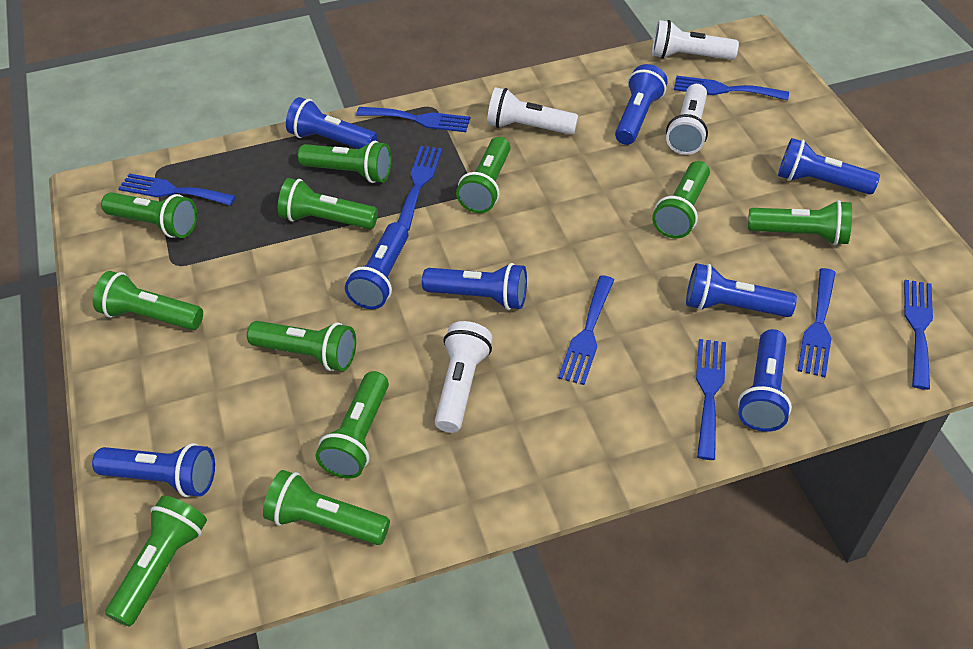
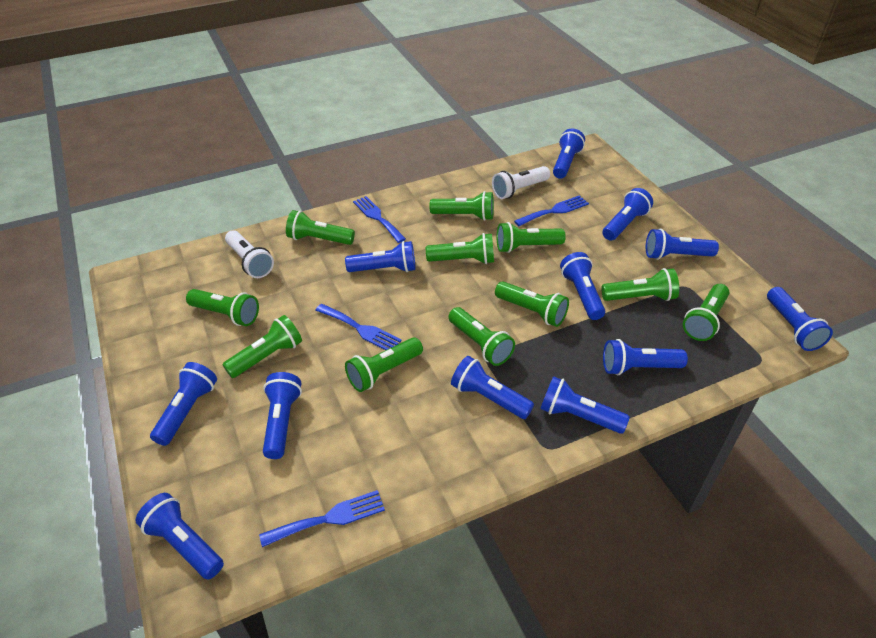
blue flashlight: [92,443,215,497] [286,97,377,149] [345,222,409,309] [422,263,527,310] [615,64,668,145] [686,263,797,317] [738,329,792,432] [778,138,880,194] = 8 -> [136,493,224,580] [150,362,217,446] [263,372,302,459] [345,241,416,272] [451,356,534,419] [540,376,630,434] [553,129,585,179] [560,252,605,320] [602,188,653,241] [603,339,688,375] [646,229,719,260] [767,287,833,351] = 12
blue fork: [118,173,236,206] [356,107,470,132] [398,146,442,231] [558,276,614,385] [674,76,789,101] [696,339,726,460] [798,268,836,377] [904,280,933,390] = 8 -> [259,490,385,547] [315,304,402,350] [353,196,406,243] [514,195,589,226] = 4
white flashlight: [435,321,493,433] [487,87,578,135] [652,20,739,60] [666,84,708,155] = 4 -> [225,230,274,278] [492,166,550,199] = 2

